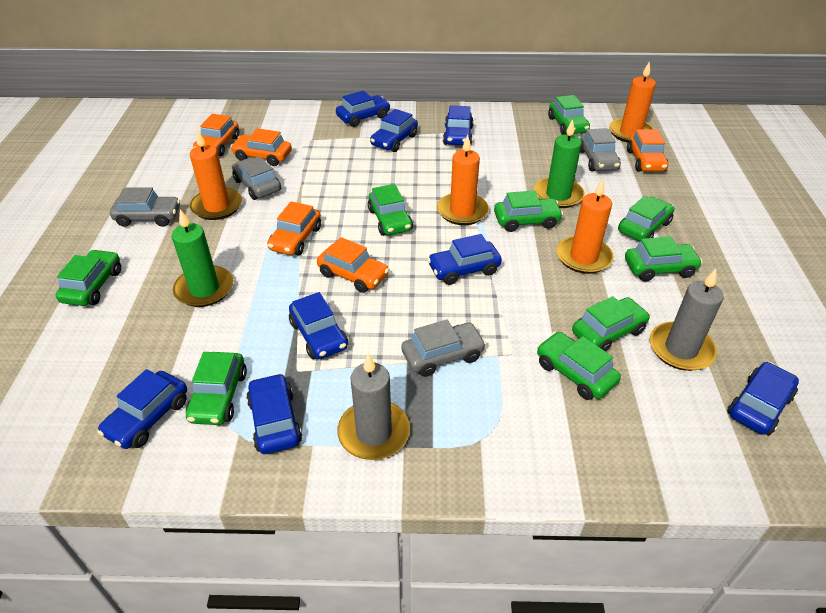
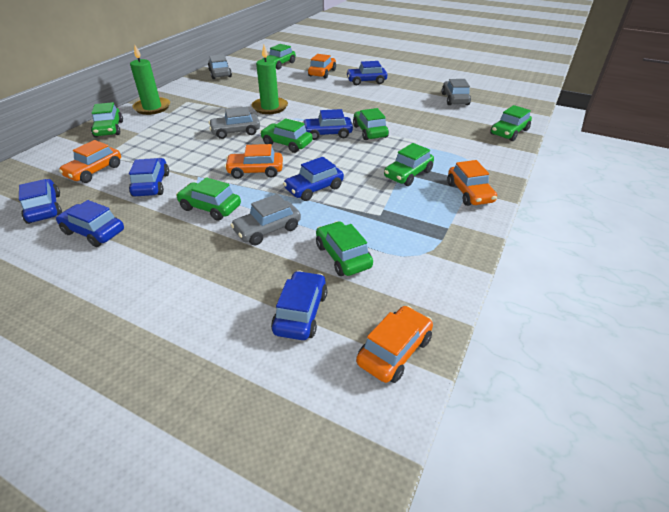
blue car: [97,369,187,449] [246,373,302,454] [289,292,348,359] [336,91,391,127] [370,109,418,152] [427,234,502,285] [443,105,474,145] [727,362,799,435] = 8 -> [19,179,62,224] [56,200,124,247] [129,158,169,197] [271,271,328,340] [283,157,344,201] [302,109,353,140] [346,61,387,85] = 7
green car: [55,249,121,306] [186,352,247,425] [368,184,413,236] [494,191,563,232] [537,332,621,400] [548,95,590,135] [572,296,650,352] [618,196,674,241] [625,236,703,281] = 9 -> [91,102,123,137] [176,177,241,221] [260,118,313,153] [263,44,296,69] [316,221,373,276] [353,108,389,140] [384,143,434,186] [490,105,532,141] = 8
grey candle: [337,353,410,460] [650,269,724,371] = 2 -> none = 0
orange candle: [190,130,242,220] [437,135,489,225] [557,179,614,274] [609,61,656,143] = 4 -> none = 0

